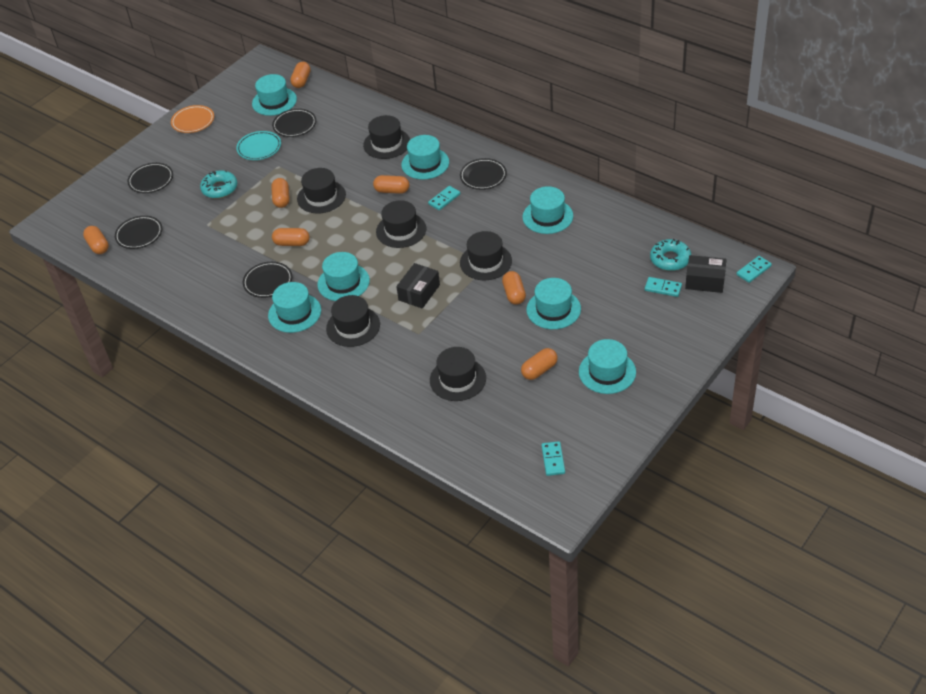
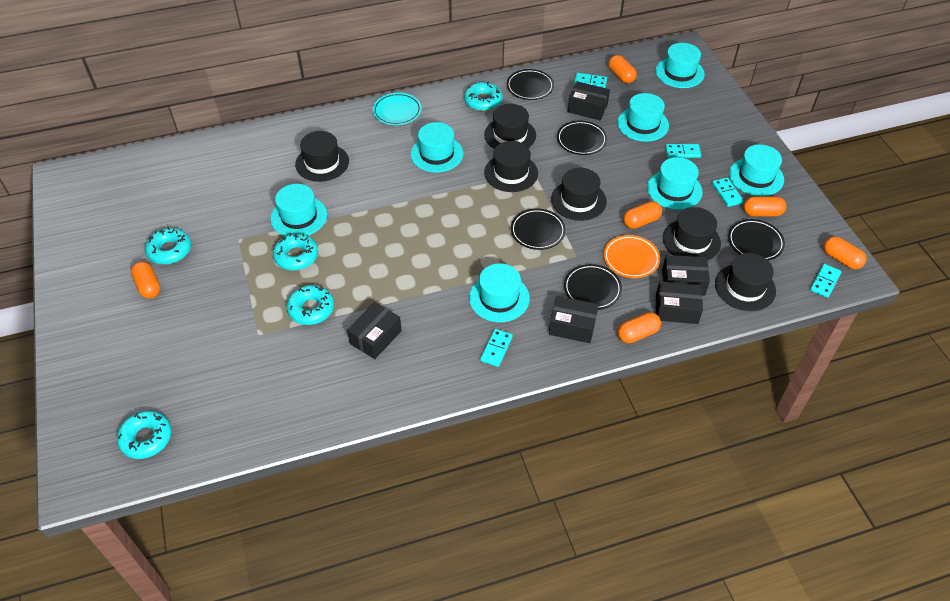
black box: [396,263,440,309] [685,255,727,293] = 2 -> [347,302,402,359] [549,296,599,343] [567,81,610,120] [656,281,703,324] [662,255,710,296] = 5
orange capsule: [83,226,109,254] [271,178,290,208] [272,228,310,246] [290,62,311,88] [373,175,409,194] [502,271,526,305] [521,348,558,380] = 7 -> [131,261,161,299] [608,55,637,83] [618,312,661,343] [623,201,662,229] [743,197,787,216] [823,236,867,269] = 6
turquoise domino: [428,186,461,210] [541,441,565,476] [645,277,682,297] [737,256,772,283] = 4 -> [480,329,513,367] [574,73,607,88] [665,144,701,158] [712,177,744,207] [810,264,841,298] = 5
turquoise donut: [200,170,237,199] [650,239,691,271] = 2 -> [117,411,171,459] [145,227,191,264] [273,233,318,270] [286,285,334,325] [464,82,503,111] = 5

